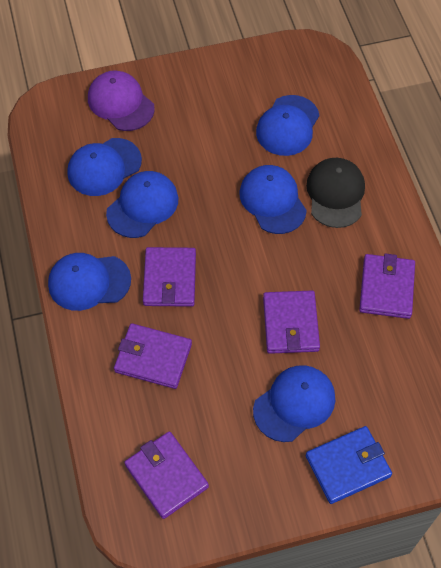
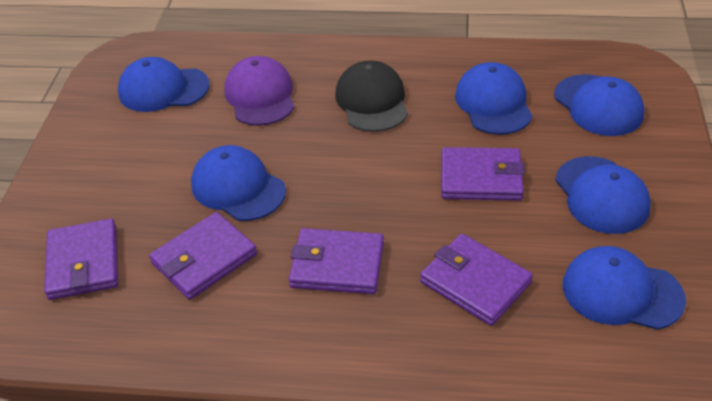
blue wallet: [305,426,392,504] = 1 -> none = 0

